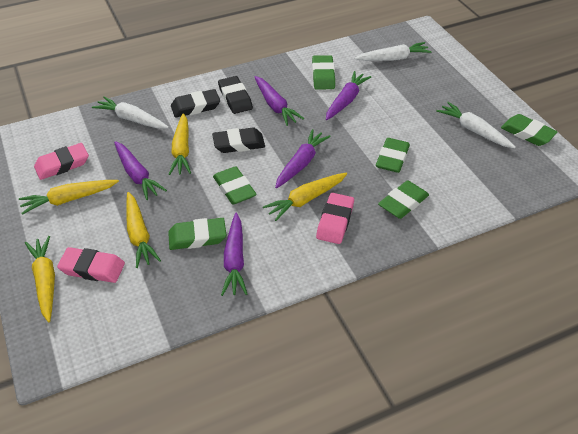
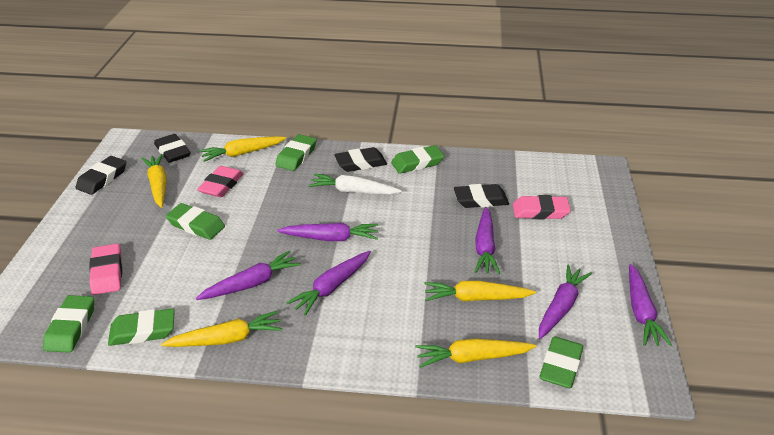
black eraser: [171,89,220,118] [212,128,265,153] [218,76,253,114] = 3 -> [76,156,126,195] [154,134,191,163] [334,147,387,172] [454,184,509,208] = 4
purple carrot: [114,141,167,200] [221,213,247,296] [254,76,304,126] [275,129,331,188] [326,71,371,120] = 5 -> [196,251,301,300] [277,223,378,241] [287,251,371,316] [475,207,500,274] [539,264,592,339] [629,264,672,346] = 6
white carrot: [92,96,169,129] [354,42,432,61] [436,102,516,148] = 3 -> [308,173,402,194] = 1

